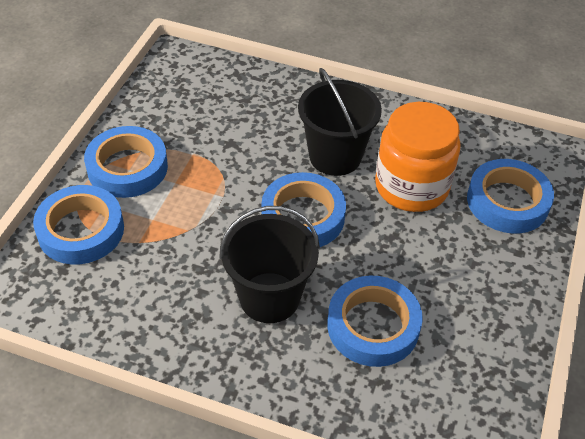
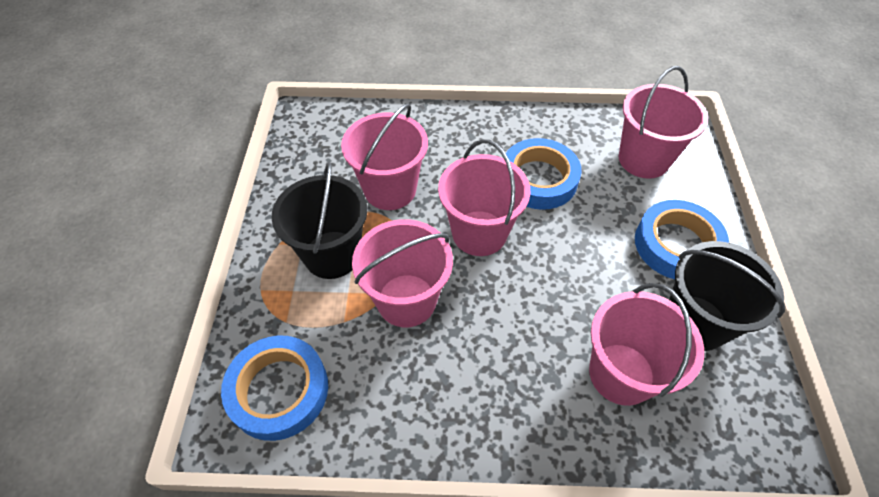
blue tape: [33,185,124,265] [84,126,168,198] [262,172,346,247] [327,276,423,367] [467,159,554,233] = 5 -> [221,336,328,441] [506,138,582,210] [635,200,729,279] = 3
orange jar: [375,102,461,212] = 1 -> none = 0
pink bucket: none = 0 -> [341,103,428,210] [352,219,453,327] [438,140,530,256] [589,283,704,406] [619,66,708,179] = 5

